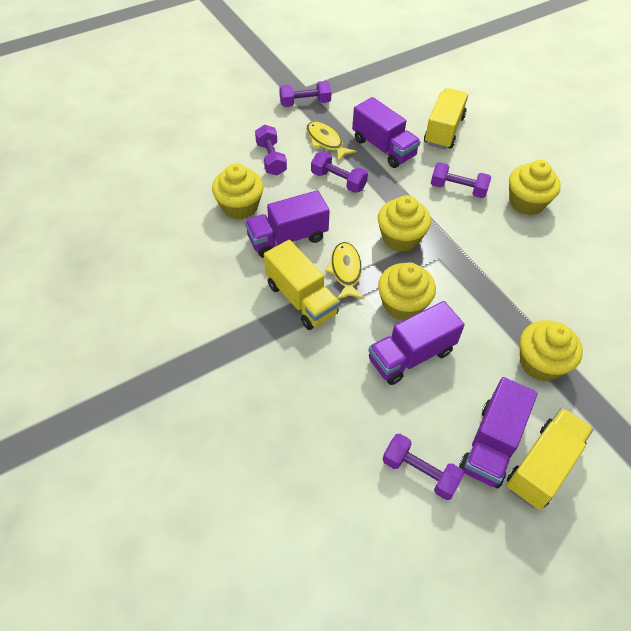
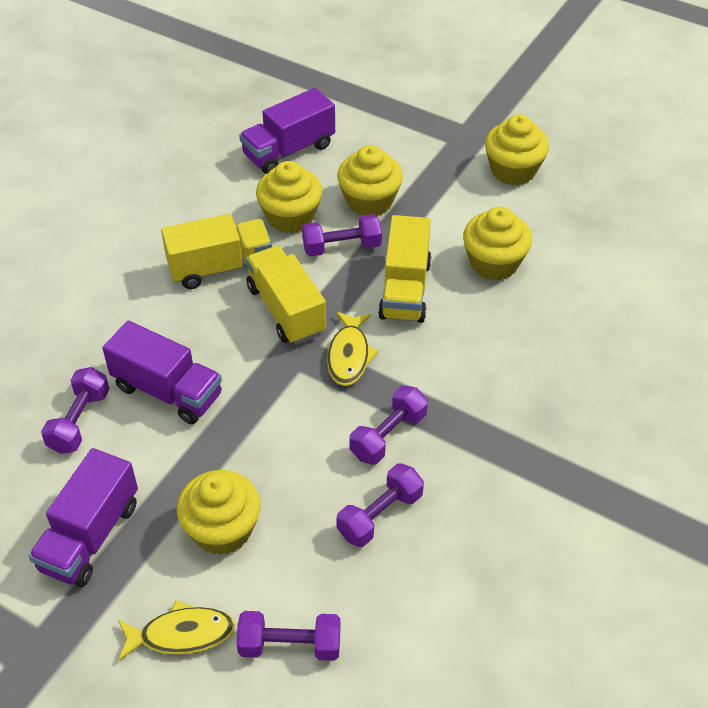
purple truck: [245,190,330,258] [352,97,421,168] [368,301,465,385] [459,377,538,488] = 4 -> [29,448,138,587] [102,321,222,424] [239,88,335,174] = 3

